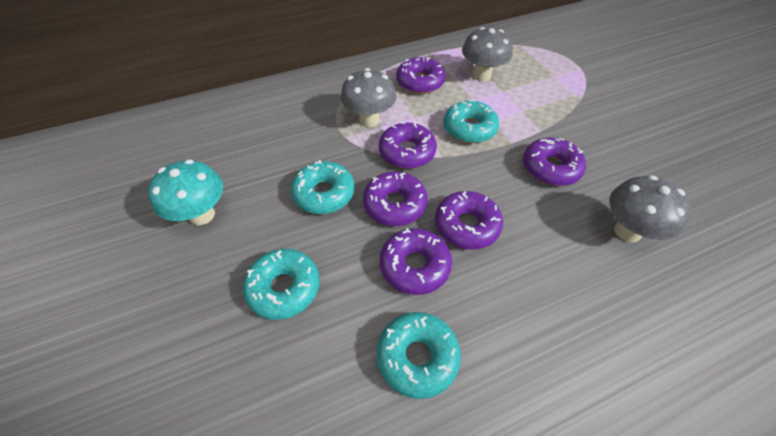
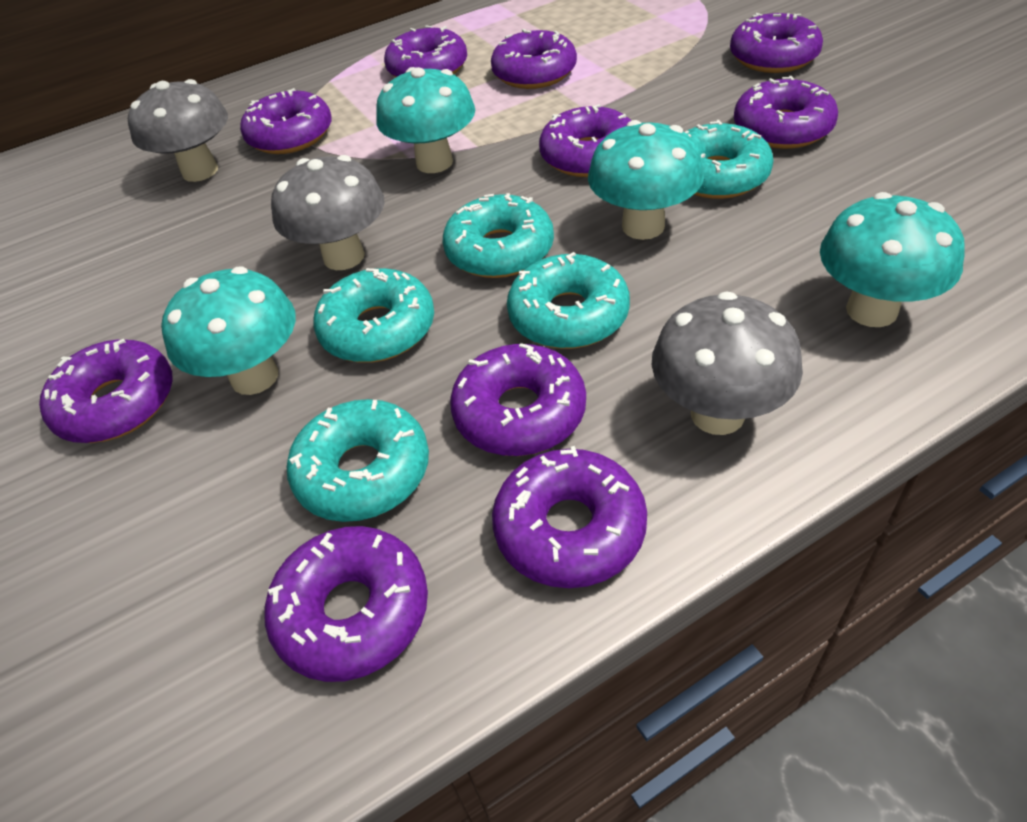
purple donut: [363,172,428,226] [379,122,437,169] [380,228,452,295] [396,57,446,94] [435,191,503,250] [523,137,586,186] = 6 -> [39,339,173,443] [240,88,331,154] [265,526,428,682] [384,26,467,77] [450,343,586,456] [491,29,577,89] [492,446,647,588] [539,104,632,177] [730,13,823,73] [734,76,838,149] = 10
turquoise donut: [243,249,320,320] [291,160,355,214] [376,312,461,399] [443,99,499,143] = 4 -> [287,399,429,522] [313,268,434,363] [443,193,554,278] [507,252,630,349] [685,120,773,199] = 5
turquoise mushroom: [148,160,223,226] = 1 -> [161,267,296,395] [376,67,475,173] [588,120,704,240] [820,192,965,327] = 4

